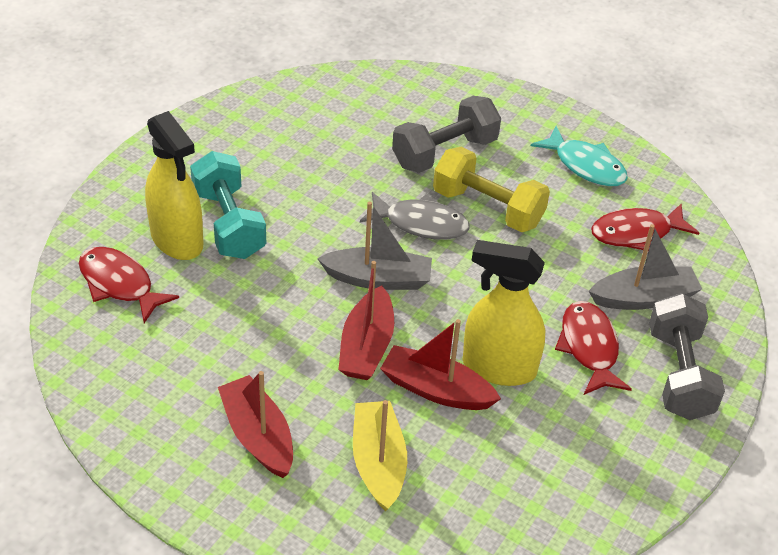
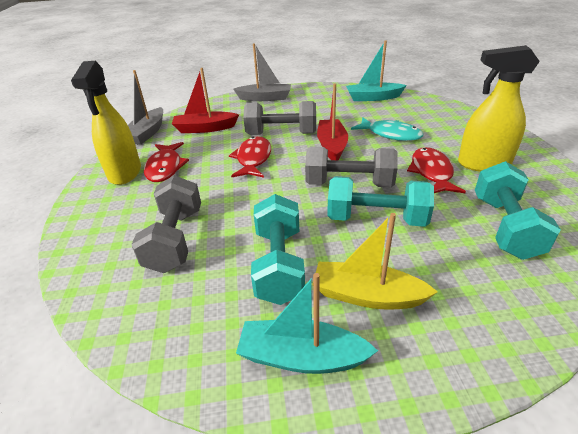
grey dumbbell: [392,96,501,173] [649,293,725,420] = 2 -> [131,175,201,273] [243,101,316,135] [305,146,398,187] = 3
grey fish: [360,192,470,240] = 1 -> none = 0
red boat: [218,371,293,478] [338,261,394,380] [380,319,501,410] = 3 -> [172,68,239,133] [317,84,348,160] = 2
turquoise boat: none = 0 -> [236,273,378,374] [346,41,407,101] = 2
turquoise dumbbell: [190,151,266,259] = 1 -> [251,194,305,305] [327,176,434,227] [475,161,561,260] = 3
yellow dumbbell: [433,147,550,232] = 1 -> none = 0

